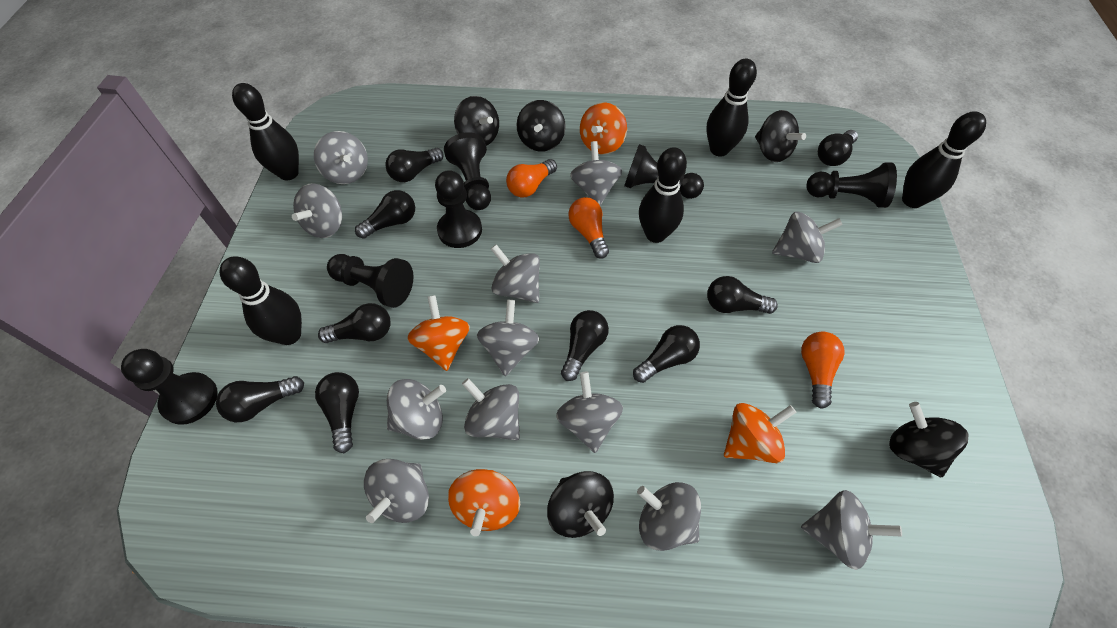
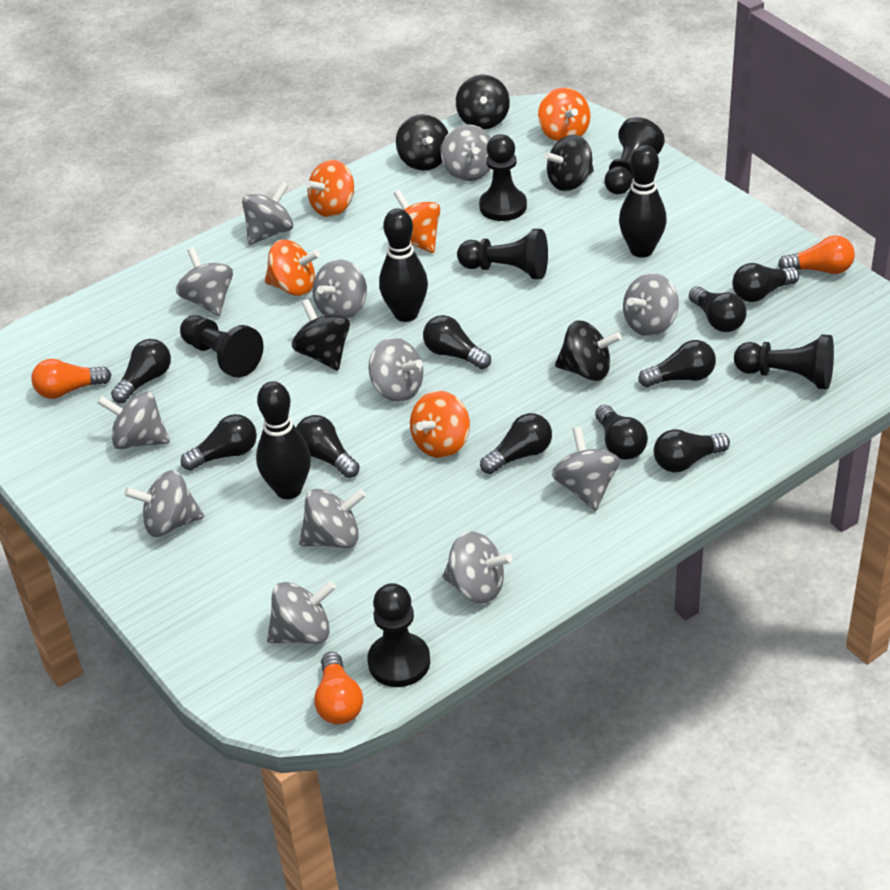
black bowling pin: [220,257,302,345] [232,83,299,180] [639,147,687,243] [706,59,757,157] [902,112,986,208] = 5 -> [256,381,311,499] [379,208,428,322] [619,145,667,258] = 3
black light bulb: [216,376,304,422] [315,372,359,453] [318,303,391,343] [355,190,415,239] [385,148,444,182] [561,310,609,381] [633,325,700,383] [707,276,778,314] [818,130,858,166] = 9 -> [111,339,171,403] [181,414,257,471] [296,415,360,478] [423,315,491,369] [480,413,552,474] [595,405,648,460] [638,340,716,387] [654,429,730,473] [689,286,747,332] [732,263,799,302] = 10
orange spinning top: [407,295,470,371] [448,469,520,536] [580,102,627,154] [724,403,796,463] = 4 -> [265,240,320,296] [306,160,354,217] [393,189,440,253] [410,391,470,458] [538,87,590,142] = 5

